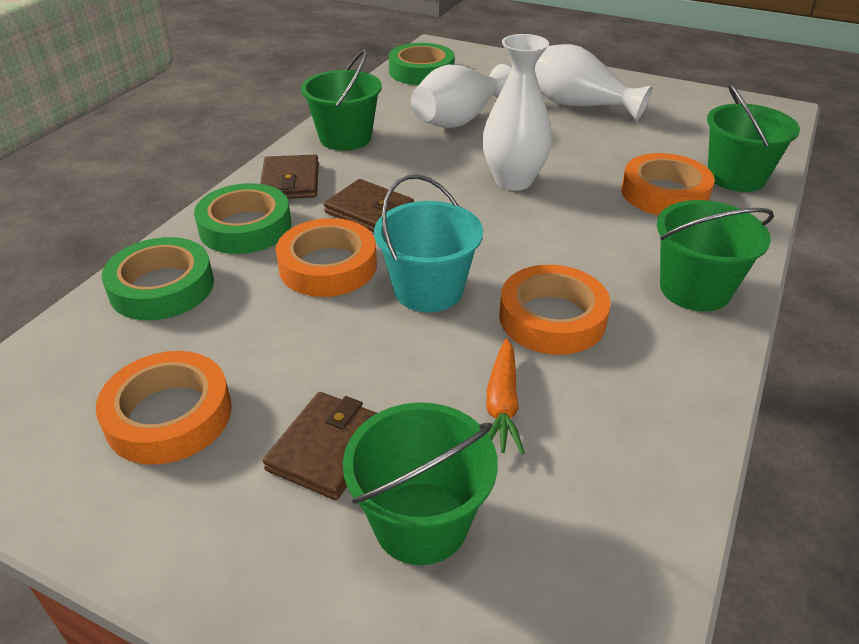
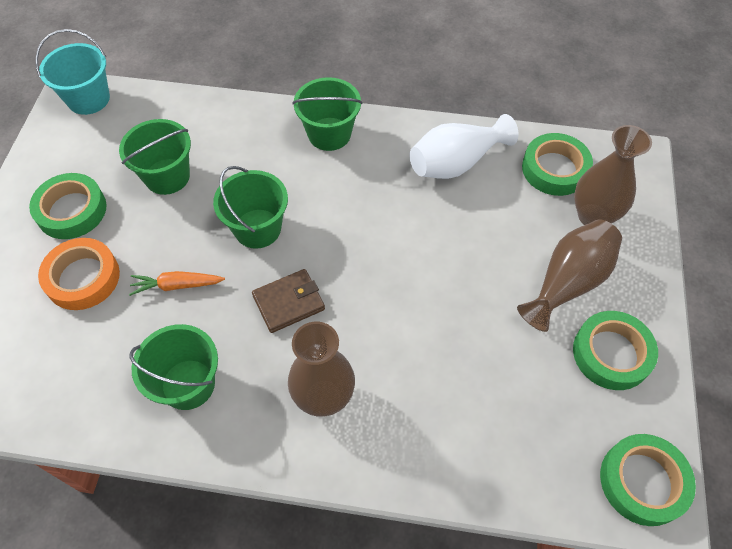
brown vase: none = 0 -> [288,322,355,417] [517,219,622,332] [574,125,652,225] = 3
brown wallet: [260,155,319,199] [263,392,377,500] [324,179,414,232] = 3 -> [252,269,325,333] = 1
green tape: [102,237,214,320] [194,183,291,254] [389,43,455,85] = 3 -> [29,173,106,239] [522,133,593,196] [573,311,658,390] [600,434,696,526] = 4
orange tape: [96,351,232,465] [276,218,377,297] [499,265,611,355] [621,153,715,215] = 4 -> [38,238,120,310] = 1
white vase: [411,64,512,128] [483,34,552,191] [535,44,653,122] = 3 -> [410,114,519,179] = 1

